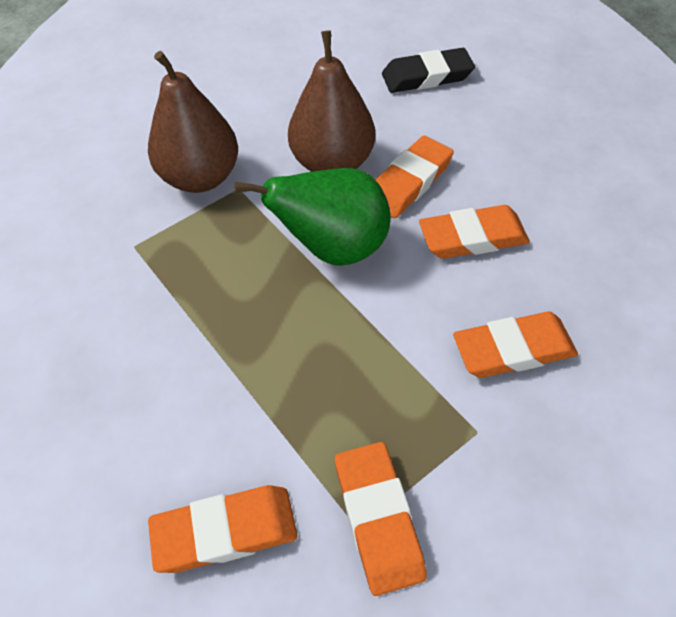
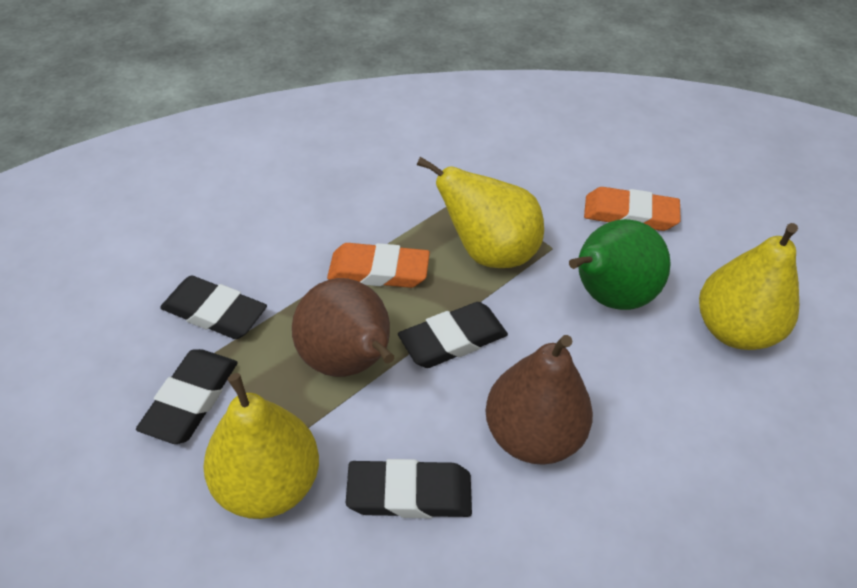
black eraser: [382,48,475,93] = 1 -> [136,349,238,444] [160,275,267,339] [346,459,472,518] [398,302,508,368] = 4
orange eraser: [148,485,298,573] [335,442,427,596] [375,136,454,218] [419,205,530,259] [453,312,578,378] = 5 -> [327,243,430,288] [584,187,681,231] = 2
yellow pear: none = 0 -> [203,373,319,519] [417,157,544,268] [699,223,799,350] = 3

